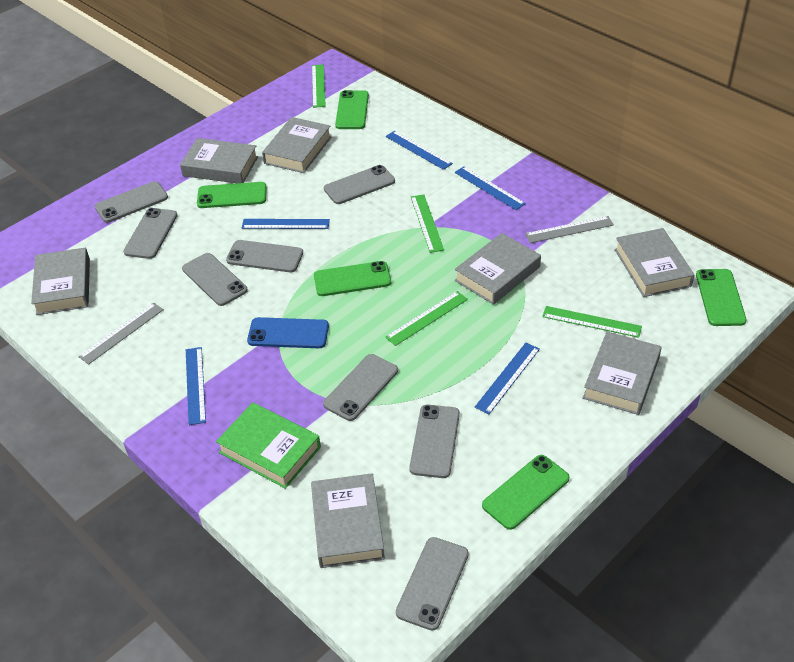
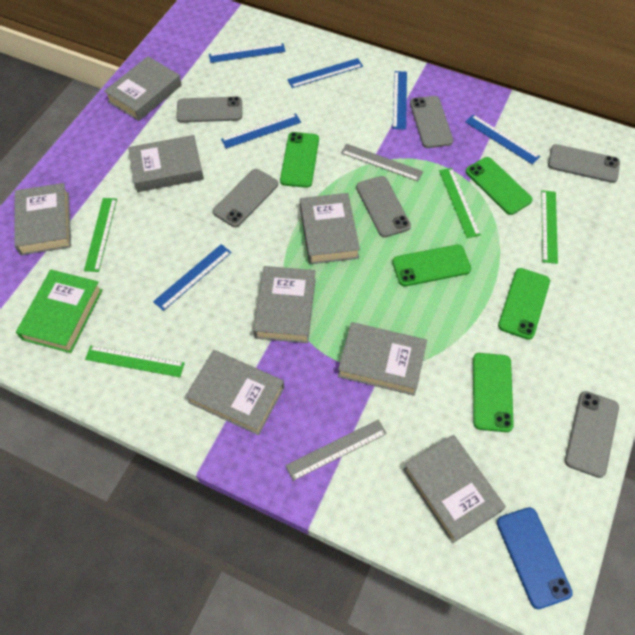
blue ruler: [186,347,206,425] [242,219,330,229] [386,131,453,170] [455,166,526,210] [474,343,540,414] = 5 -> [153,244,232,311] [209,43,286,63] [221,113,301,149] [287,58,363,88] [393,71,407,130] [465,115,540,164] = 6
grey book: [31,248,90,315] [180,138,258,183] [262,117,331,173] [311,473,385,568] [455,233,541,305] [583,332,662,415] [614,228,695,297] = 7 -> [14,183,71,255] [104,56,182,121] [128,135,204,192] [185,350,284,435] [253,266,316,343] [300,193,360,264] [338,322,427,396] [403,435,506,544] = 8
grey phone: [95,181,168,223] [123,208,178,259] [182,253,248,306] [226,240,303,272] [323,354,398,421] [324,165,395,204] [396,537,469,631] [409,405,460,478] = 8 -> [176,96,242,123] [213,169,278,227] [356,176,411,238] [410,96,453,148] [548,144,620,183] [565,391,619,478] = 6

